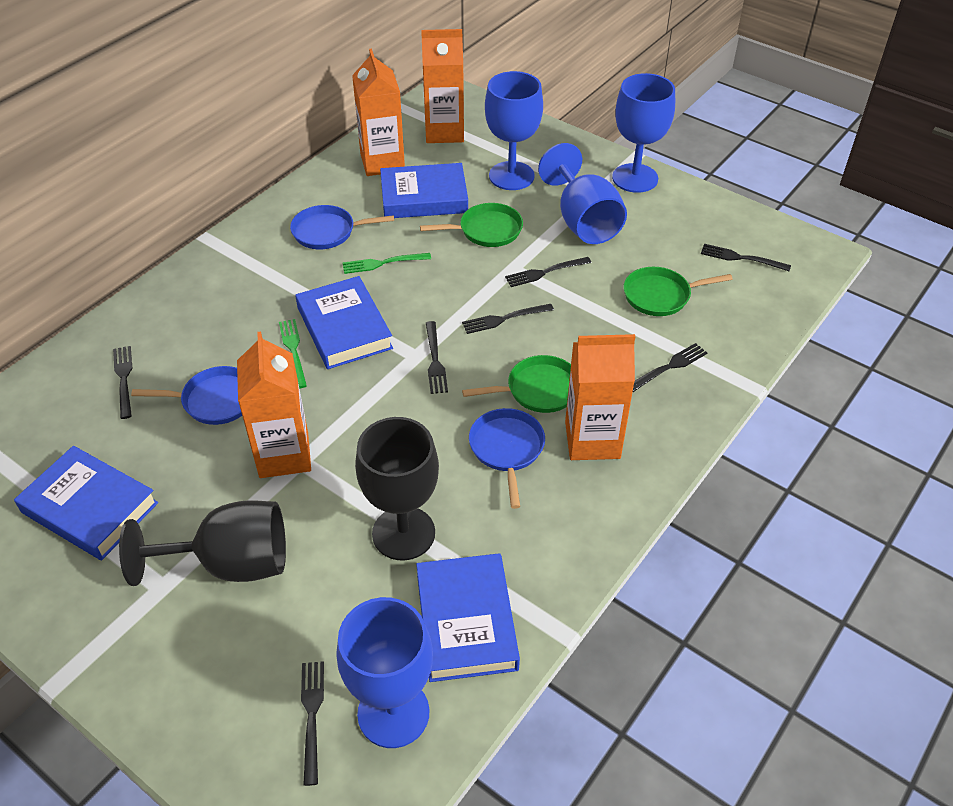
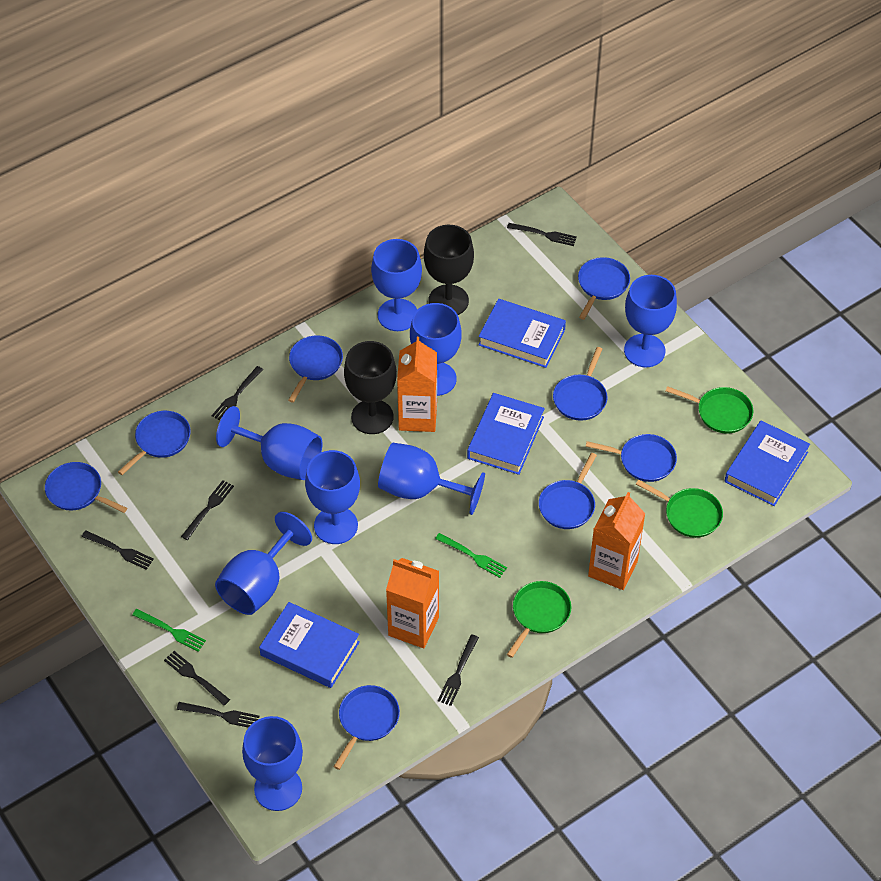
blue goblet: [336,597,433,748] [485,71,543,190] [538,143,627,244] [612,73,675,193] = 4 -> [215,512,312,615] [216,406,322,480] [242,716,303,811] [305,450,360,544] [371,239,422,331] [378,443,485,515] [410,303,462,396] [624,275,677,367] = 8
blue pan: [131,366,242,425] [290,205,394,249] [469,408,545,509] = 3 -> [45,462,127,513] [118,411,191,475] [288,335,343,403] [333,685,400,770] [539,453,597,529] [553,347,608,421] [578,257,630,320] [585,434,677,482] = 8
orange carton: [237,332,311,478] [352,49,405,176] [421,29,464,143] [565,334,635,460] = 4 -> [386,558,439,648] [397,337,437,432] [588,492,646,590] = 3

